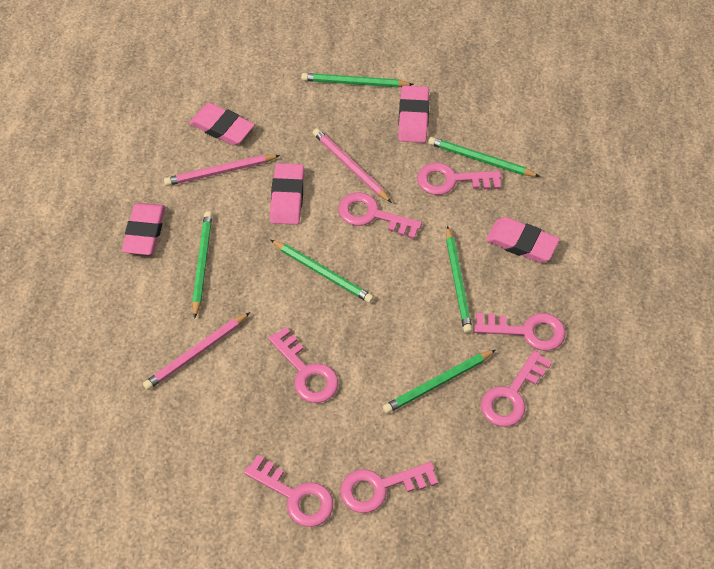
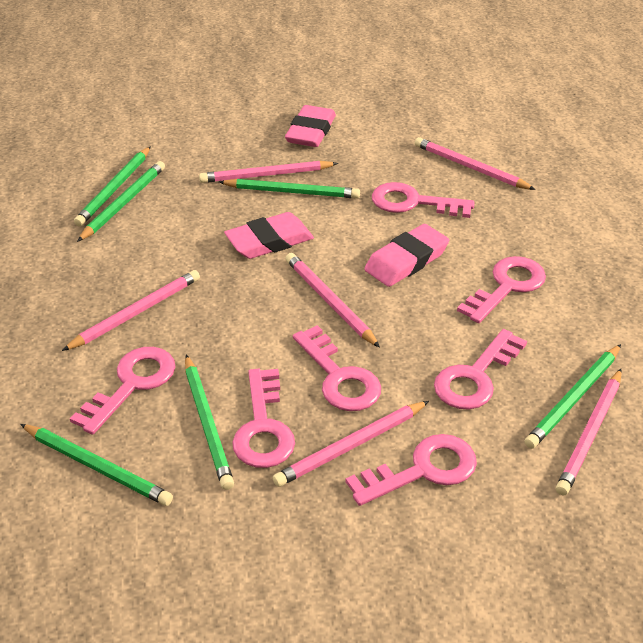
pink eraser: [122,203,165,255] [189,103,255,145] [270,163,304,225] [398,85,429,143] [486,217,560,263] = 5 -> [224,212,314,259] [285,105,336,147] [364,224,449,287] = 3
pink pencil: [143,312,250,390] [164,155,280,186] [313,128,392,203] = 3 -> [62,270,200,351] [199,161,338,183] [273,401,429,487] [286,253,380,348] [415,137,536,190] [556,369,622,496] = 6

